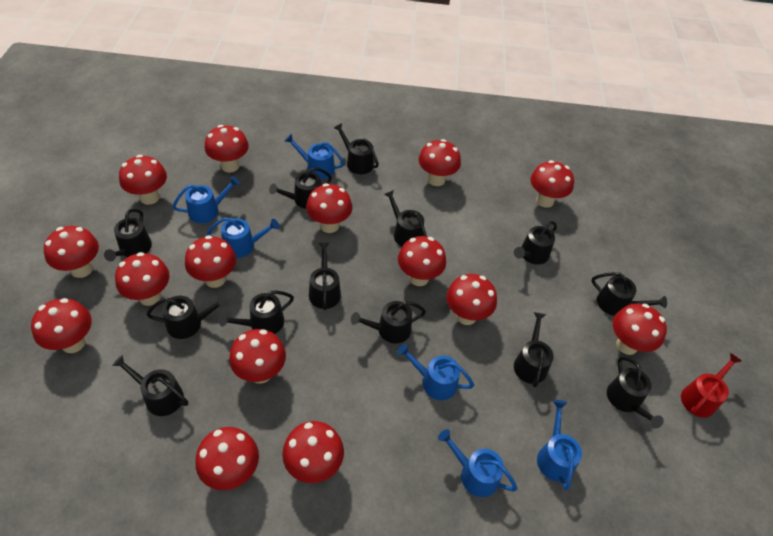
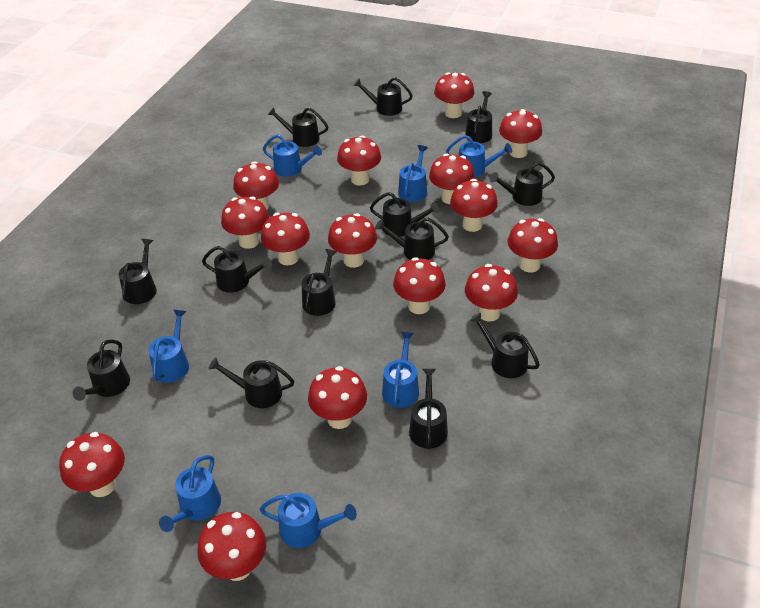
blue watering can: [172,176,240,223] [207,217,279,258] [285,134,344,179] [397,344,474,400] [438,429,518,497] [537,400,582,490] = 6 -> [148,310,189,383] [159,455,221,532] [260,493,357,548] [263,134,322,177] [382,332,419,408] [398,145,428,202] [446,135,512,177] = 7
red watering can: [681,353,742,418] = 1 -> none = 0

